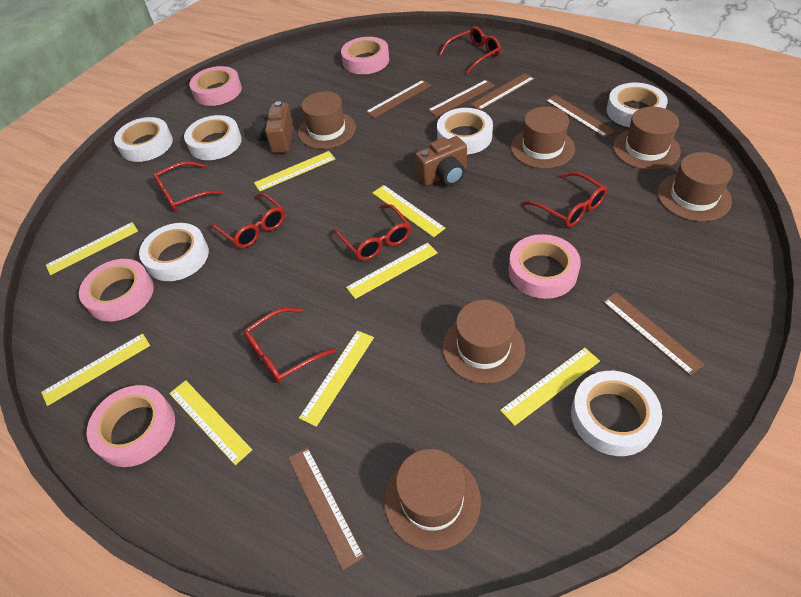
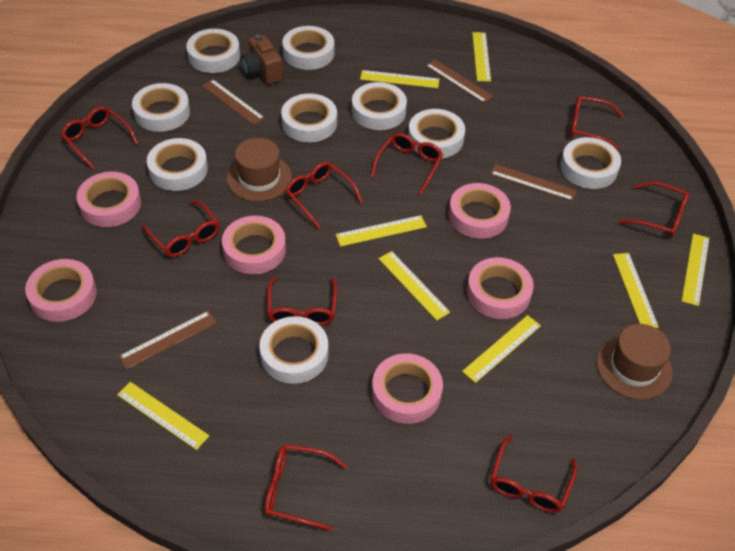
brown camera: [254,101,294,153] [415,136,467,186] = 2 -> [241,34,283,84] = 1
brown hat: [298,92,356,149] [384,449,481,551] [442,300,525,384] [511,106,575,168] [613,107,681,170] [657,152,733,221] = 6 -> [227,138,292,201] [597,324,673,400] = 2
brown ruler: [288,447,364,570] [366,80,432,118] [428,80,495,117] [470,73,535,110] [545,95,615,138] [602,292,704,376] = 6 -> [119,311,217,369] [202,79,265,125] [426,59,493,103] [490,164,577,201] = 4
pink tape: [79,259,154,322] [87,385,175,467] [189,66,242,106] [341,37,389,74] [508,234,581,299] = 5 -> [25,259,97,322] [76,172,141,227] [222,216,286,274] [372,353,443,424] [449,183,511,239] [467,257,534,319] = 6
red glasses: [153,161,224,212] [210,193,285,248] [243,308,336,383] [333,204,411,261] [439,26,501,74] [523,172,607,227] = 6 -> [61,106,138,169] [142,200,219,257] [265,444,347,531] [267,277,337,325] [285,162,363,229] [371,133,443,195] [490,434,577,513] [570,95,624,150] [619,181,689,237] = 9
white tape: [114,117,173,162] [139,223,209,281] [184,115,242,160] [437,108,493,154] [571,371,662,456] [606,83,668,127] = 6 -> [132,83,190,132] [147,138,208,191] [186,29,240,73] [259,316,329,384] [281,93,337,142] [282,26,334,70] [352,82,407,130] [408,109,465,158] [560,137,621,189] = 9

